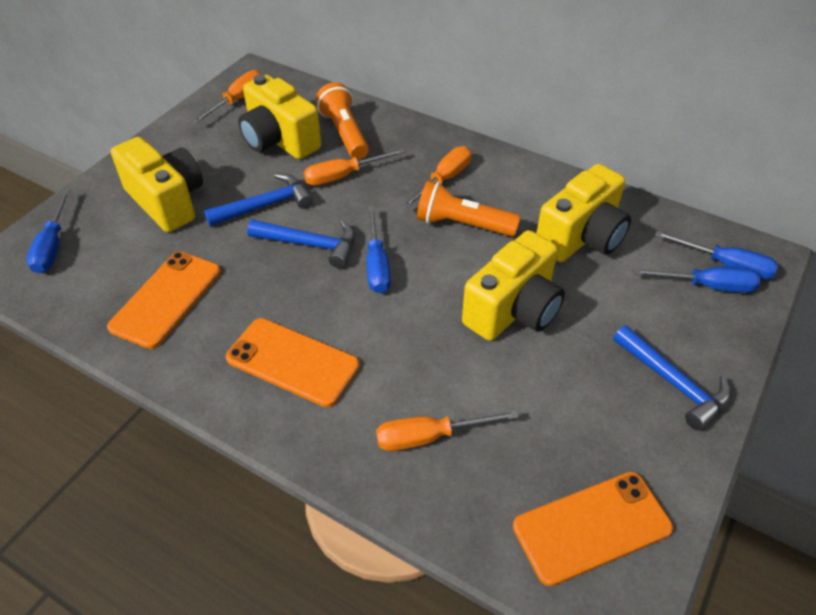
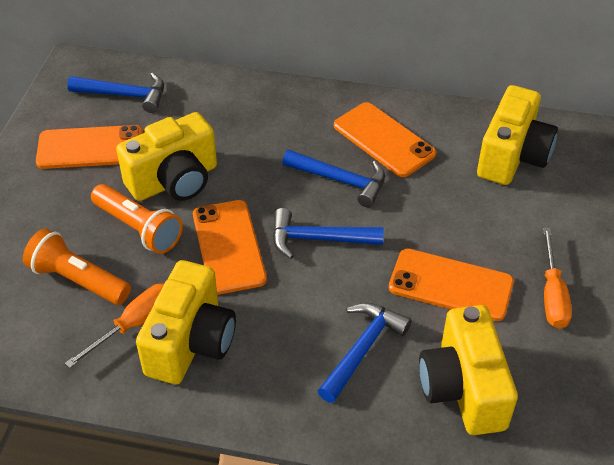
blue hammer: [204,174,313,226] [247,220,355,268] [613,325,731,431] = 3 -> [67,73,164,113] [273,208,384,259] [283,150,385,207] [318,303,412,403] = 4
blue screwdriver: [26,189,70,273] [367,206,391,293] [633,267,760,293] [655,231,778,280] = 4 -> none = 0
orange phone: [107,252,221,349] [226,318,360,407] [513,472,673,586] = 3 -> [36,125,143,169] [193,200,267,295] [334,102,436,177] [389,249,514,321] = 4
orange screwdriver: [193,70,262,123] [304,148,405,186] [376,410,519,451] [402,146,472,209] = 4 -> [65,284,164,368] [543,227,572,329] = 2

